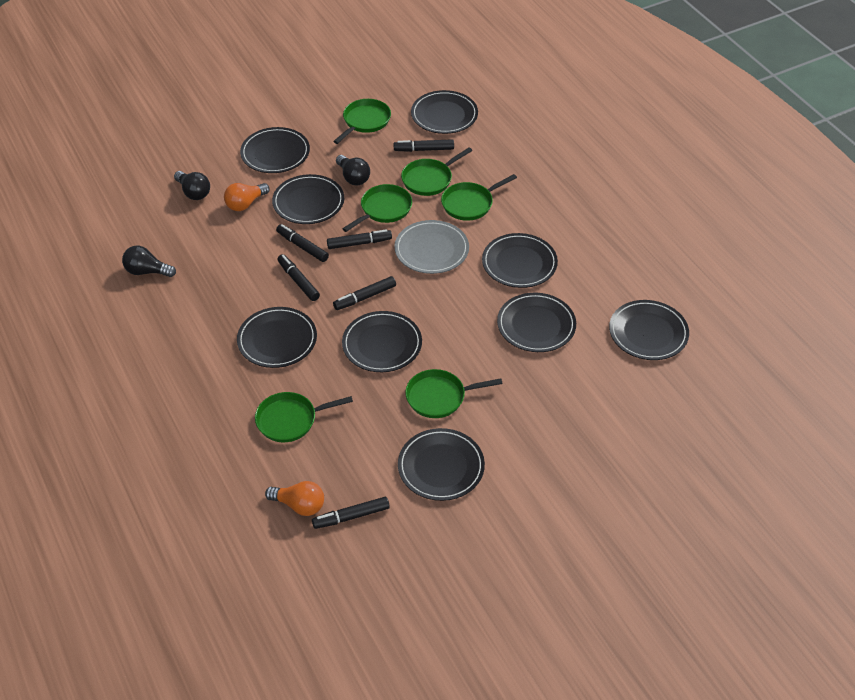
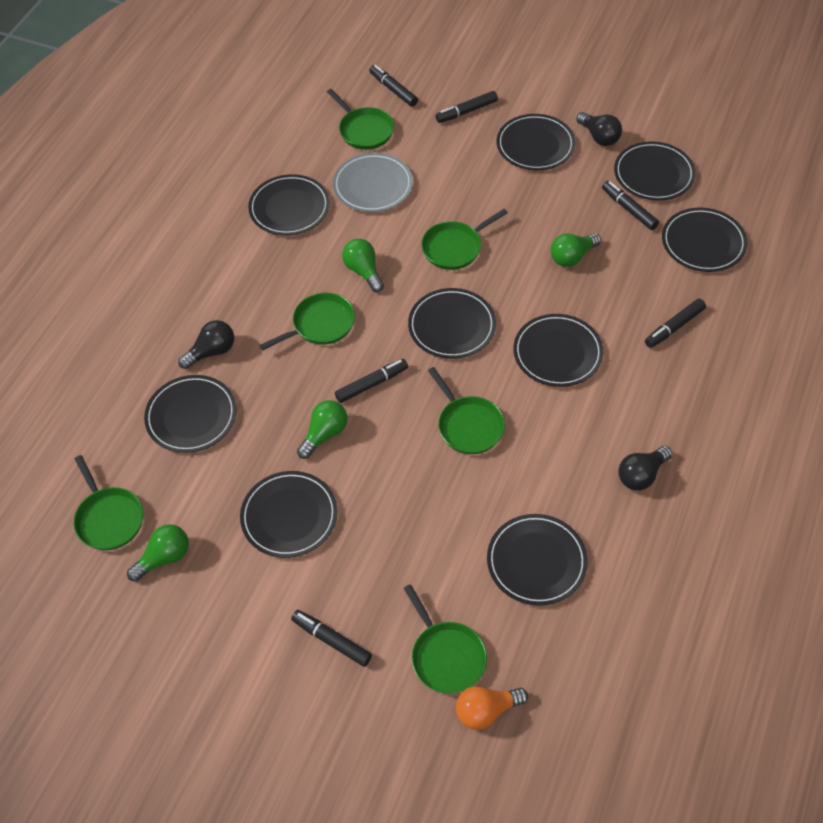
green light bulb: none = 0 -> [127,524,189,582] [297,400,347,459] [342,239,384,292] [551,233,601,267] = 4
orange light bulb: [224,183,270,211] [265,481,324,516] = 2 -> [456,686,528,730] = 1

